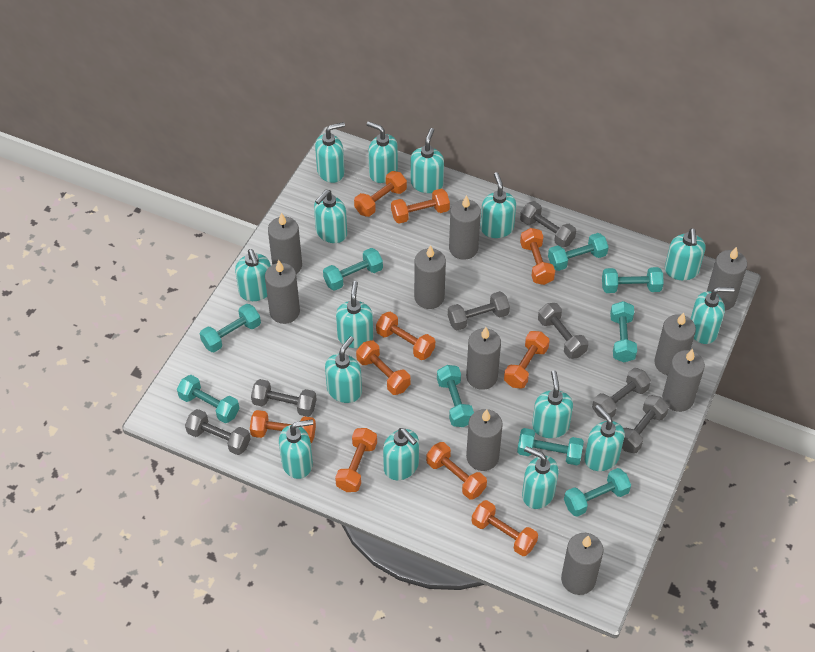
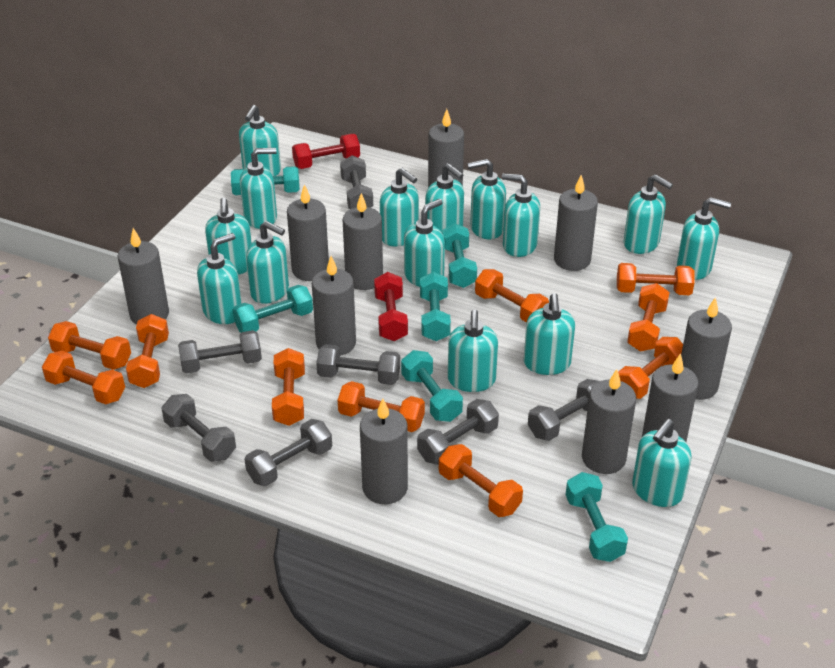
red dumbbell: none = 0 -> [292,134,360,169] [374,272,408,341] = 2
turquoise dumbbell: [177,375,240,423] [200,304,261,352] [323,248,383,291] [437,365,474,427] [517,428,584,465] [548,233,609,271] [564,468,631,517] [602,267,664,293] [610,301,637,362] = 9 -> [231,166,300,195] [233,285,313,333] [401,350,463,422] [420,272,451,341] [442,223,477,288] [565,472,628,562] = 6

